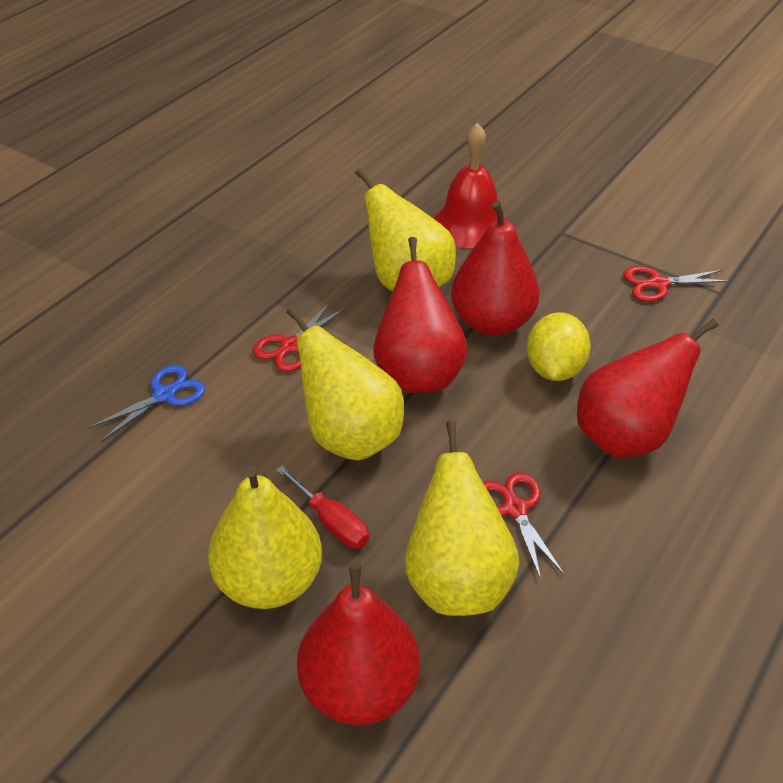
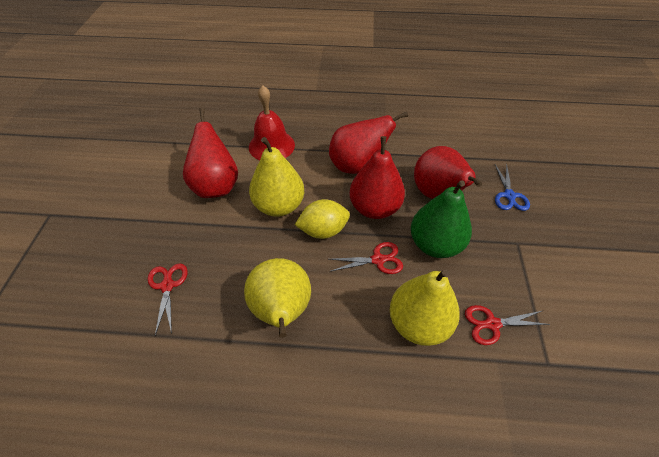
green pear: none = 0 -> [411,180,472,258] = 1
red screwdriver: [276,466,369,548] = 1 -> none = 0
yellow pear: [208,466,322,609] [286,306,404,461] [355,168,456,292] [405,420,520,616] = 4 -> [244,258,311,338] [249,137,304,217] [390,269,460,346] = 3

